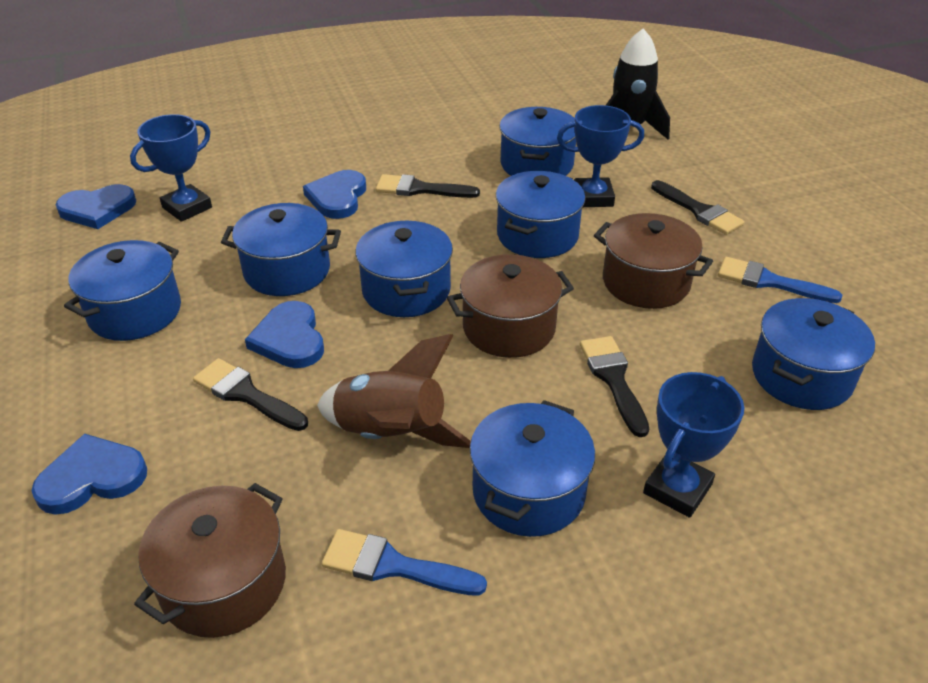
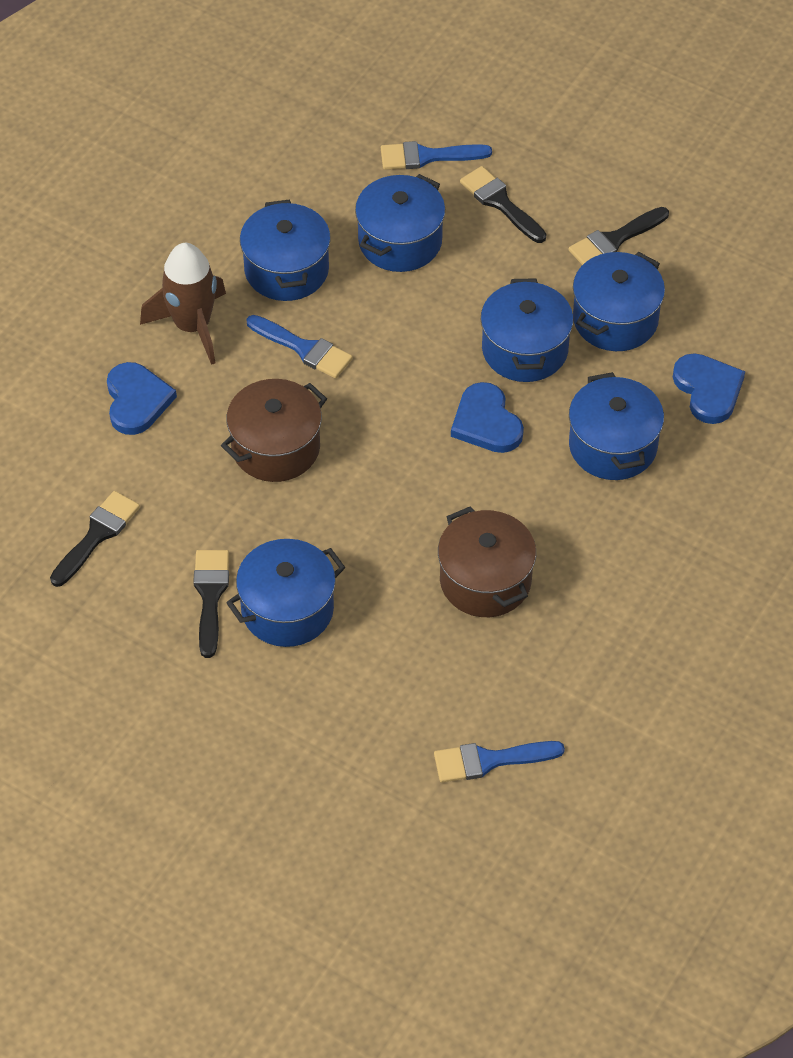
black rocket: [606,28,670,139] = 1 -> none = 0
blue brush: [322,529,487,595] [718,257,843,303] = 2 -> [246,315,353,378] [381,141,492,170] [434,741,565,782] = 3
blue heart: [32,434,147,515] [56,184,136,229] [245,301,324,368] [303,170,366,219] = 4 -> [107,362,177,435] [451,382,524,453] [673,353,745,424] = 3
blue pot: [64,240,181,341] [221,203,341,296] [356,220,453,317] [470,400,595,537] [496,171,586,258] [499,107,576,176] [752,298,875,410] = 7 -> [226,539,345,647] [240,199,331,301] [355,174,445,272] [481,278,573,382] [569,372,664,480] [573,252,665,351] = 6
blue trophy: [130,114,212,222] [557,105,644,207] [643,372,744,518] = 3 -> none = 0
brown pot: [134,483,286,638] [447,254,574,358] [594,213,713,309] = 3 -> [221,379,327,482] [438,506,536,617] = 2

